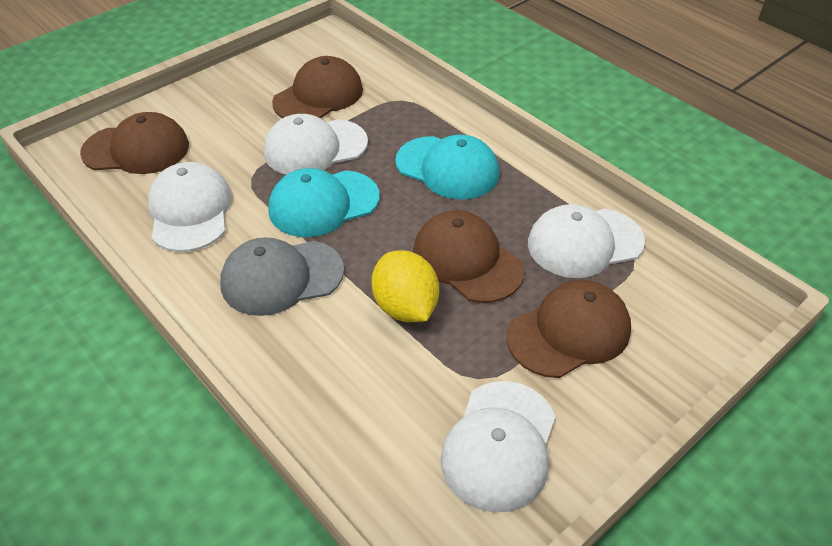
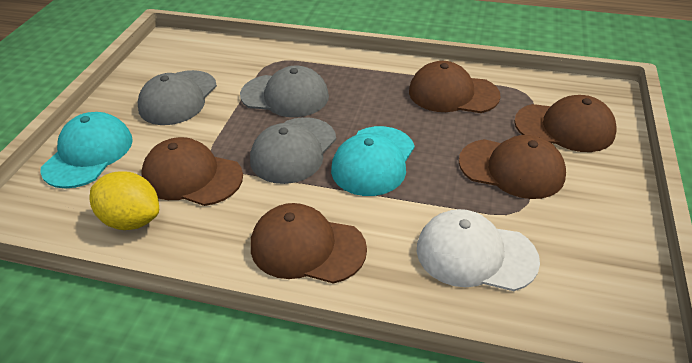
brown cap: [80,112,189,174] [272,56,363,118] [413,210,524,303] [506,280,631,378] = 4 -> [141,137,243,206] [251,203,367,284] [409,61,501,113] [459,135,566,199] [514,95,616,152] = 5
grey cap: [220,237,344,316] = 1 -> [138,70,217,125] [240,65,329,117] [250,117,336,184] = 3
white cap: [148,162,232,252] [264,114,368,175] [441,381,556,512] [528,204,645,278] = 4 -> [417,209,540,291] = 1

